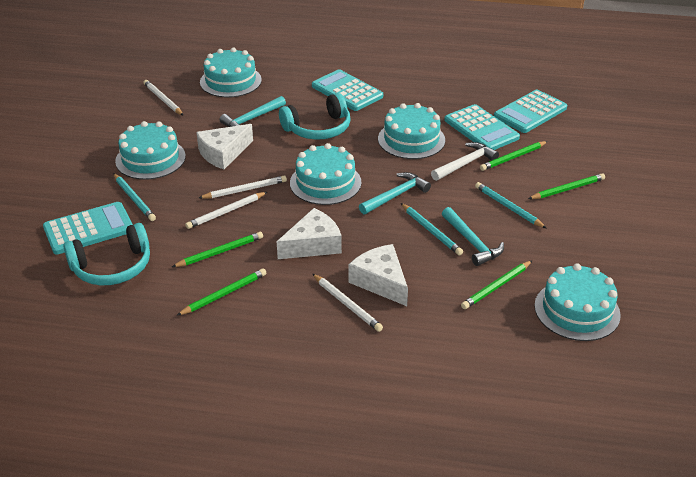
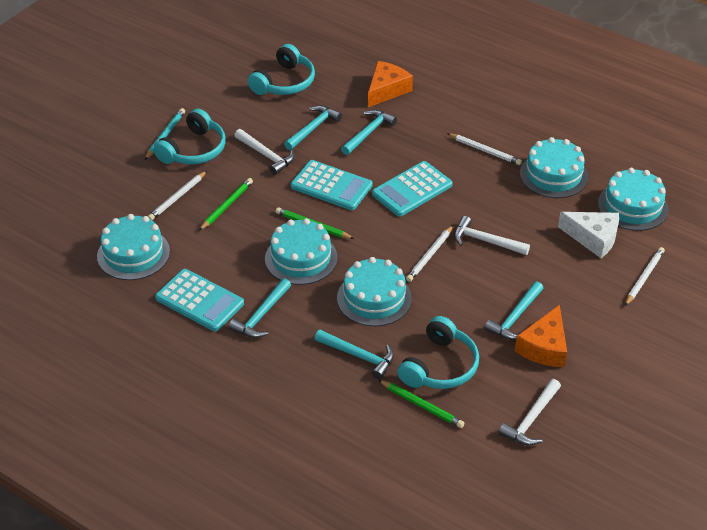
green pencil: [172,232,263,267] [176,268,267,316] [461,261,532,309] [480,141,548,171] [528,173,605,199] = 5 -> [199,178,253,231] [275,207,354,239] [379,380,464,428] = 3
orange cheese: none = 0 -> [368,61,413,107] [515,305,567,367] = 2
turquoise calculator: [43,202,133,255] [312,69,383,111] [444,104,520,150] [494,90,567,133] = 4 -> [155,269,244,331] [291,160,373,210] [372,161,453,217] = 3
turquoise hammer: [220,96,286,127] [359,172,431,214] [442,207,504,266] = 3 -> [229,278,291,338] [284,105,342,150] [315,330,394,379] [341,110,397,155] [484,281,543,340] = 5
turquoise headphones: [63,223,150,285] [279,93,351,140] = 2 -> [153,109,226,165] [247,44,315,95] [397,316,479,389] = 3
turquoise pencil: [113,173,156,221] [401,203,463,256] [475,182,546,228] = 3 -> [145,108,185,160] = 1
white cheese: [196,124,253,169] [277,208,342,259] [348,244,408,306] = 3 -> [558,212,619,258] = 1
white hammer: [431,142,499,181] = 1 -> [234,129,295,175] [454,216,530,255] [499,379,561,446] = 3

